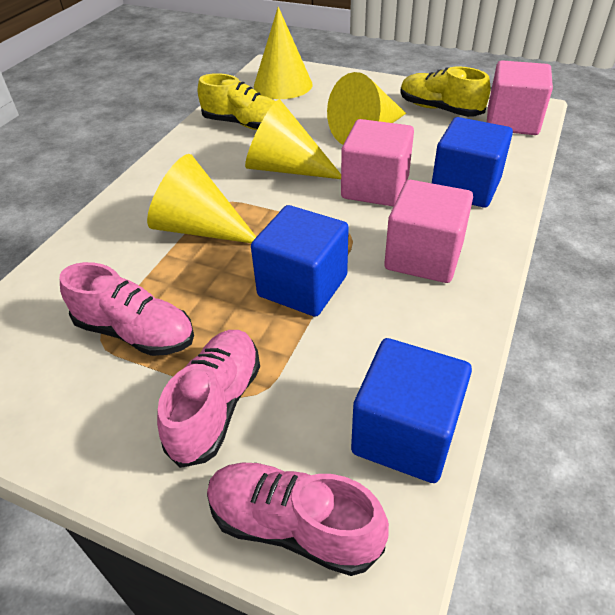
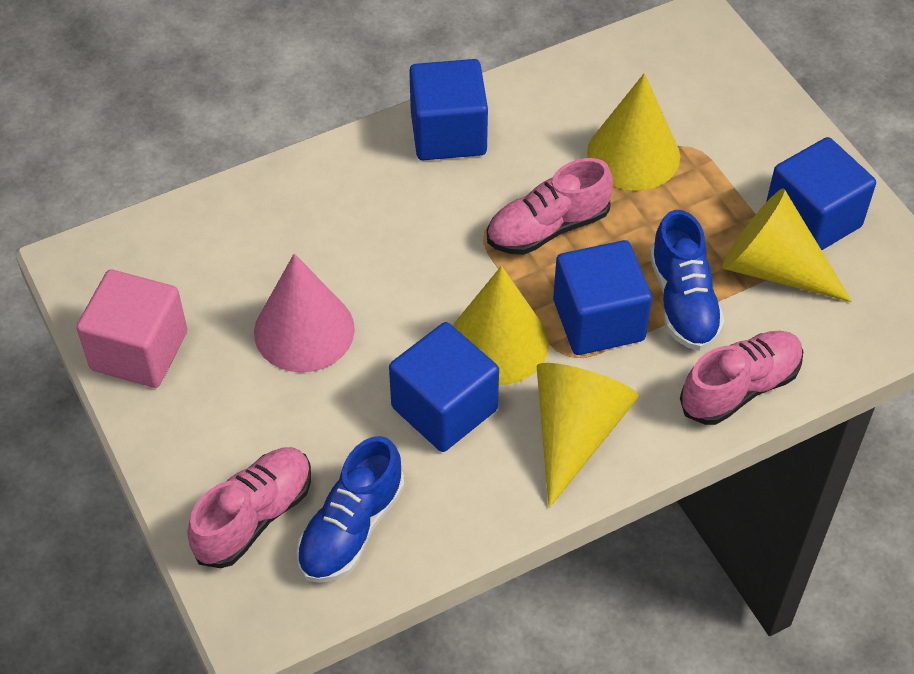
blue cube: [251,205,349,317] [351,338,472,483] [432,117,513,208] = 3 -> [389,322,499,452] [409,59,488,160] [553,240,652,355] [766,137,876,250] = 4
blue shoe: none = 0 -> [296,436,404,583] [650,210,724,351] = 2
pink cone: none = 0 -> [254,253,355,373] = 1
pink cube: [341,119,414,207] [384,180,473,283] [487,60,553,135] = 3 -> [76,270,187,388] = 1
yellow shoe: [198,73,276,130] [400,67,491,117] = 2 -> none = 0

